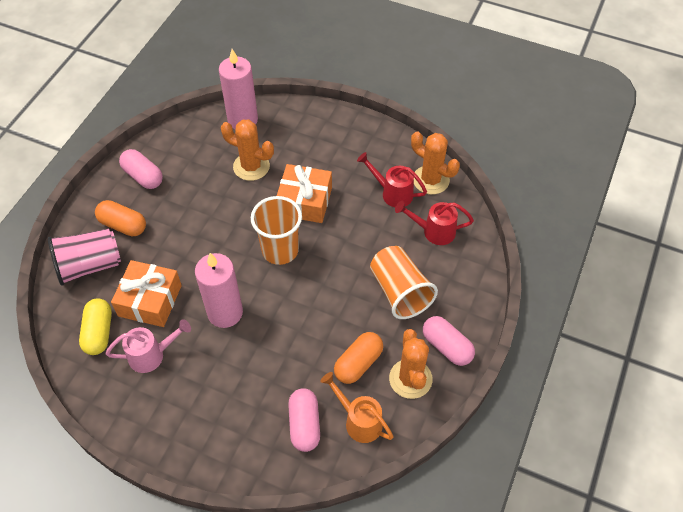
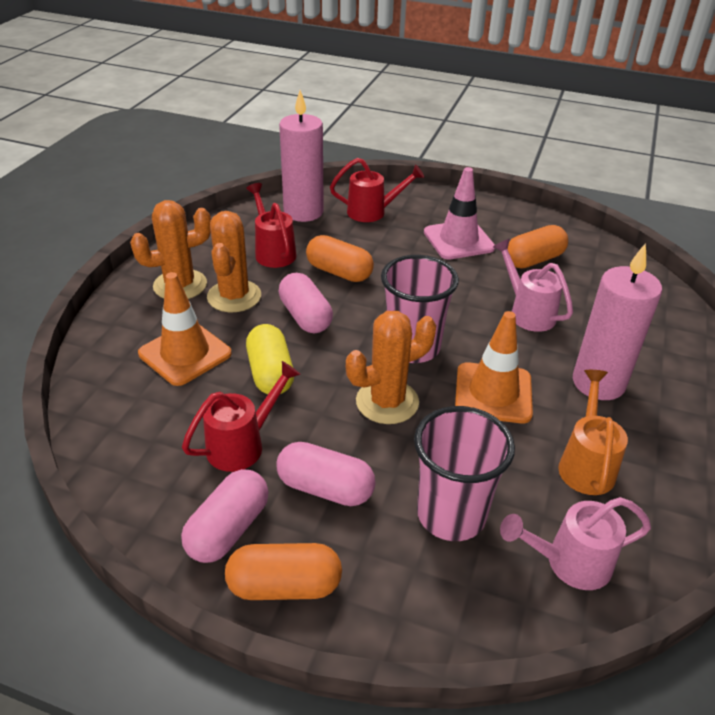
orange capsule: [95,200,146,236] [334,332,383,384] = 2 -> [225,543,342,600] [306,235,374,282] [508,225,568,268] = 3
orange cup: [251,196,302,265] [370,246,438,319] = 2 -> none = 0
orange gift: [111,260,182,327] [277,164,332,223] = 2 -> none = 0
orange traffic cone: none = 0 -> [138,272,232,386] [455,311,533,424] = 2
pink cup: [48,229,121,286] = 1 -> [381,255,459,363] [414,406,515,541] = 2
pink traffic cone: none = 0 -> [424,167,495,260] = 1
pink watering can: [106,319,191,373] = 1 -> [493,239,573,332] [500,497,651,590] = 2
red watering can: [357,152,427,207] [395,201,474,245] = 2 -> [182,361,301,472] [246,183,297,268] [330,158,424,222] = 3

